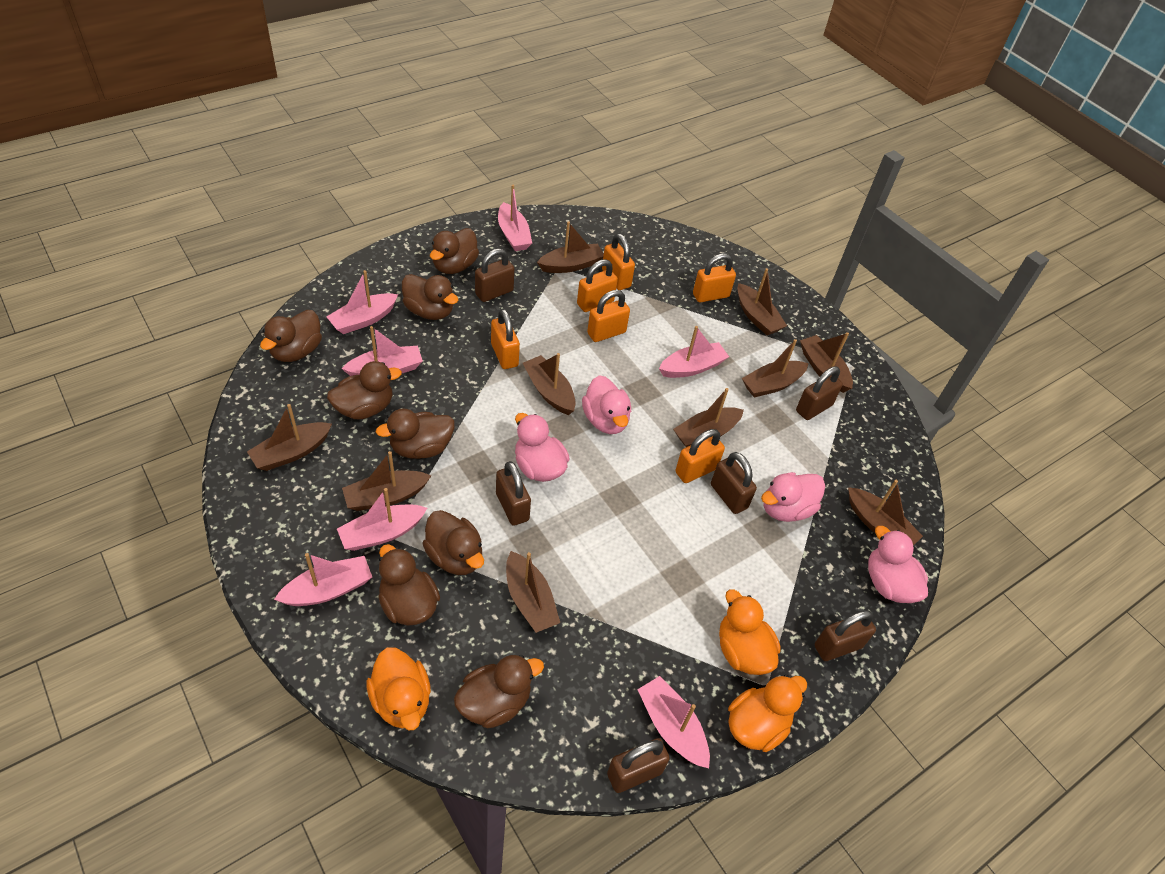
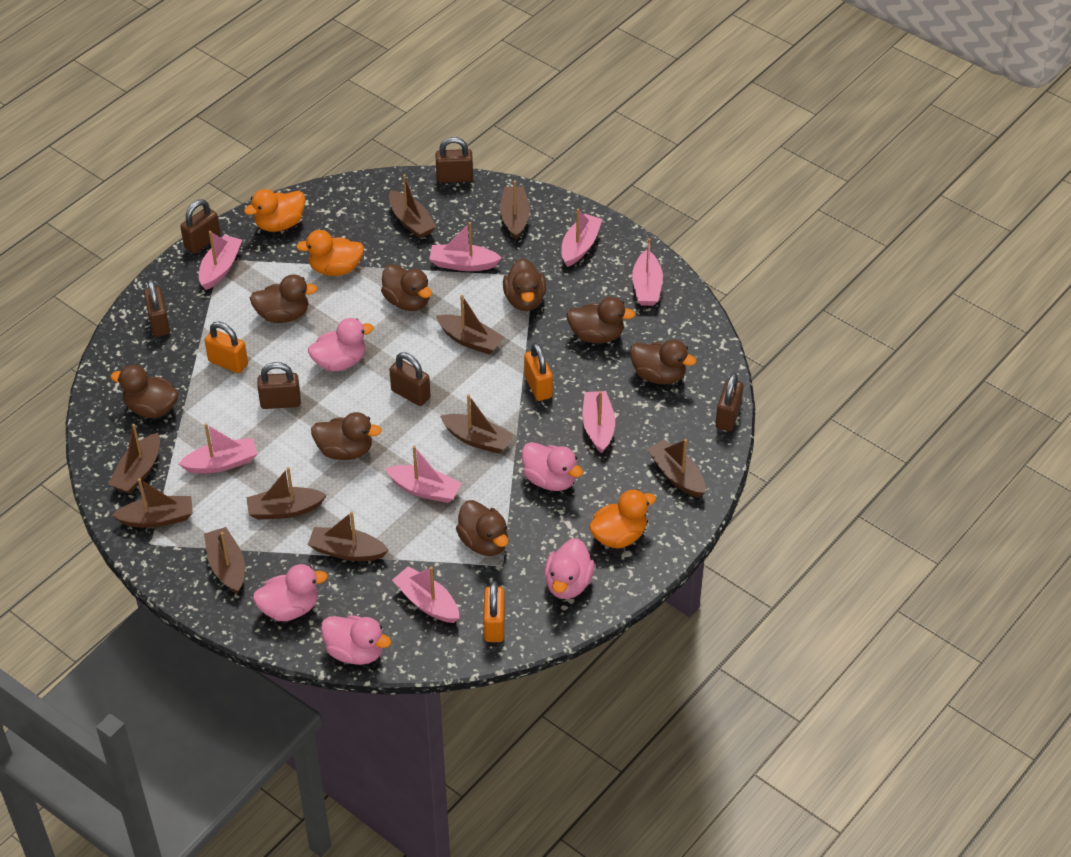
orange padlock: [491,309,520,369] [577,259,618,312] [587,290,630,342] [602,233,635,290] [675,429,725,483] [693,253,736,302] = 6 -> [205,322,248,373] [484,581,505,642] [524,343,553,401] = 3
pink boat: [274,553,372,606] [326,270,398,334] [337,488,427,551] [342,326,423,376] [498,185,532,251] [637,676,710,768] [659,326,729,378] = 7 -> [178,423,257,474] [199,231,242,290] [385,446,462,503] [392,566,459,623] [429,222,502,271] [561,209,603,267] [582,391,615,454] [632,238,663,306] = 8
pink duck: [515,413,570,482] [582,375,631,434] [761,472,825,522] [868,526,928,603] = 4 -> [253,564,328,621] [308,318,374,371] [321,615,391,665] [522,442,583,491] [544,538,595,599] = 5

